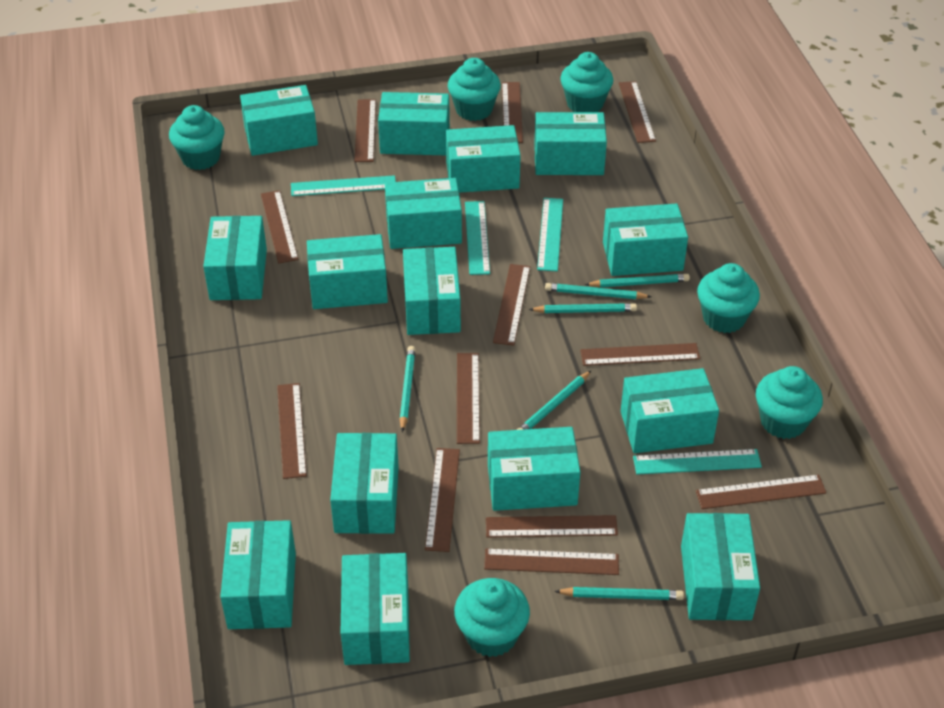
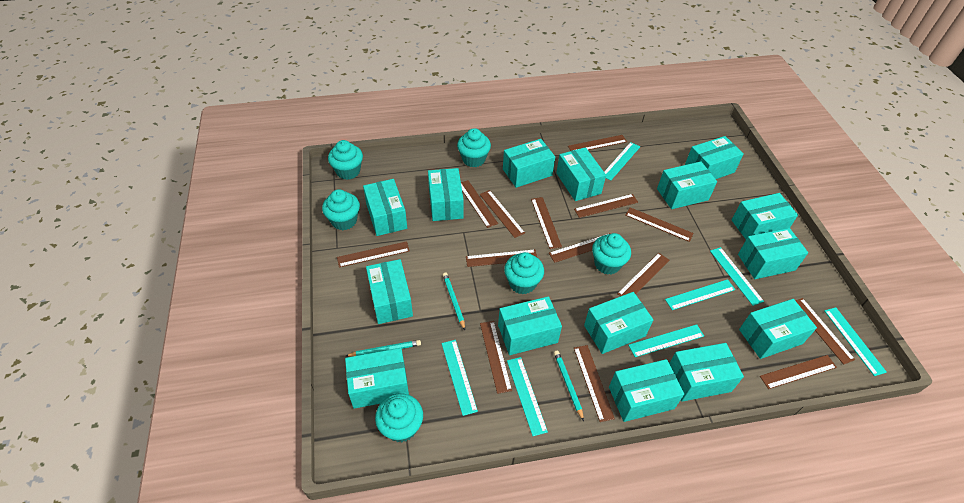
brown ruler: [261,190,299,263] [277,383,307,479] [354,99,376,162] [425,448,460,552] [457,353,480,444] [484,548,619,575] [486,515,618,538] [493,264,530,346] [502,82,523,143] [580,343,700,366] [619,81,656,143] [696,474,826,509] = 12 -> [337,241,410,268] [461,180,498,228] [466,249,537,267] [480,190,525,238] [480,321,512,394] [531,197,562,249] [549,233,610,263] [568,135,627,151] [574,194,638,218] [574,345,615,422] [617,253,669,296] [625,207,694,242] [760,355,837,389] [795,298,855,365] = 14
turquoise pencil: [399,346,416,432] [517,370,592,430] [529,303,637,313] [545,283,652,299] [554,587,684,600] [585,274,690,287] = 6 -> [346,340,421,357] [443,272,465,330] [554,350,584,421] = 3
turquoise ruler: [291,175,396,196] [465,201,490,275] [537,198,563,271] [633,449,762,475] = 4 -> [442,340,478,416] [507,357,548,436] [604,142,640,180] [628,324,704,357] [665,279,735,310] [710,247,764,306] [824,307,887,376] = 7

